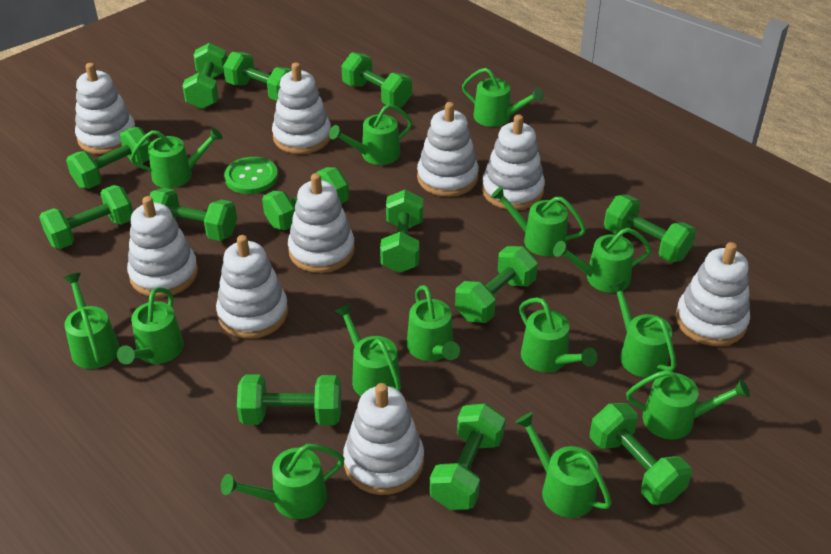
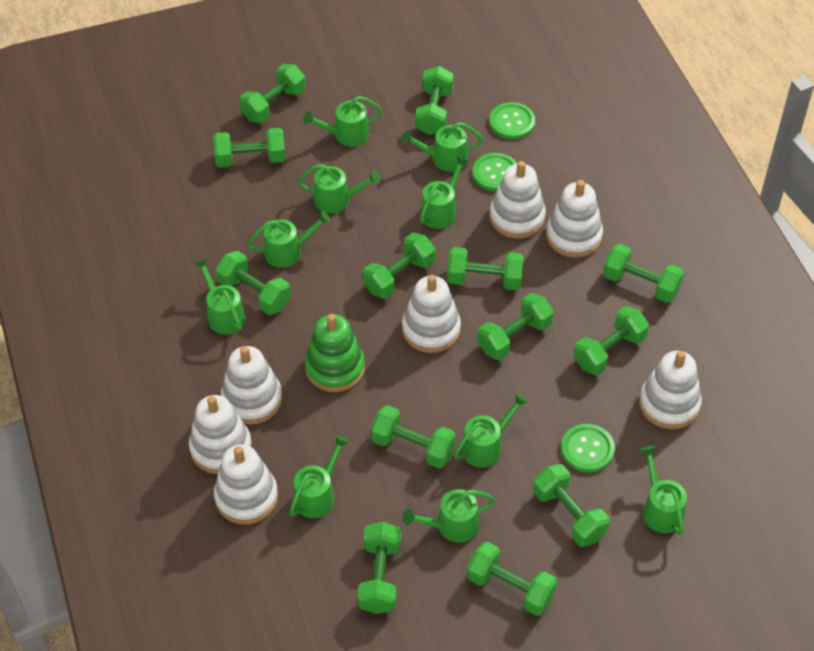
green button: [224,157,278,194] = 1 -> [472,153,517,192] [489,102,535,139] [561,424,615,473] = 3
green stacking toy: none = 0 -> [305,314,365,392] = 1
green watering can: [63,273,119,369] [117,287,184,364] [130,127,223,188] [221,444,345,519] [329,104,412,165] [335,303,401,396] [407,285,460,361] [462,68,544,127] [491,186,586,256] [515,412,612,518] [519,297,597,372] [553,228,652,293] [609,281,676,378] [626,370,750,439] = 14 -> [194,258,246,335] [247,211,331,268] [289,435,349,518] [298,164,381,214] [303,96,382,147] [402,122,483,172] [402,489,495,543] [420,156,469,229] [454,393,528,468] [640,446,687,535] = 10
white stacking toy: [75,63,135,154] [127,196,198,297] [216,235,288,338] [272,62,331,154] [288,173,355,273] [343,383,424,495] [417,102,479,197] [482,114,545,210] [675,242,750,346] = 9 -> [189,395,252,474] [214,444,278,525] [221,346,282,425] [402,275,461,353] [490,161,546,238] [546,180,603,258] [639,351,702,429] = 7

